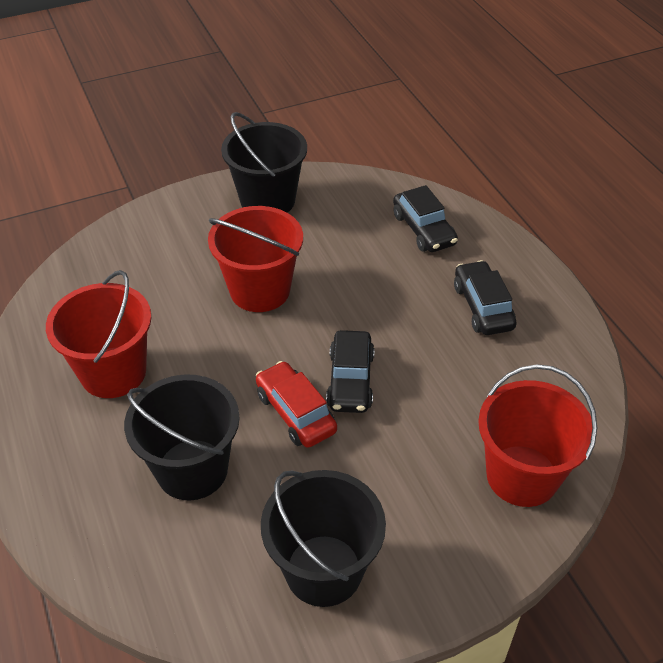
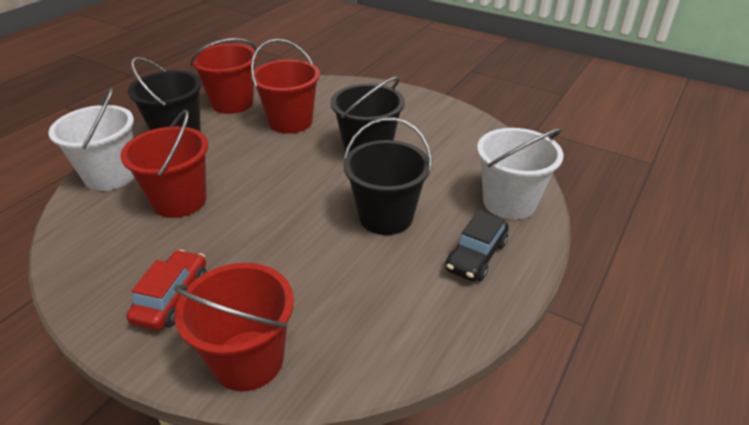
black car: [326,330,375,413] [393,185,458,252] [454,260,517,335] = 3 -> [445,210,509,281] = 1
red bucket: [46,270,151,398] [208,206,303,312] [478,364,597,507] = 3 -> [120,110,208,218] [174,263,294,391] [190,38,258,114] [251,39,320,134] = 4
white bucket: none = 0 -> [48,88,134,191] [477,128,563,220] = 2

